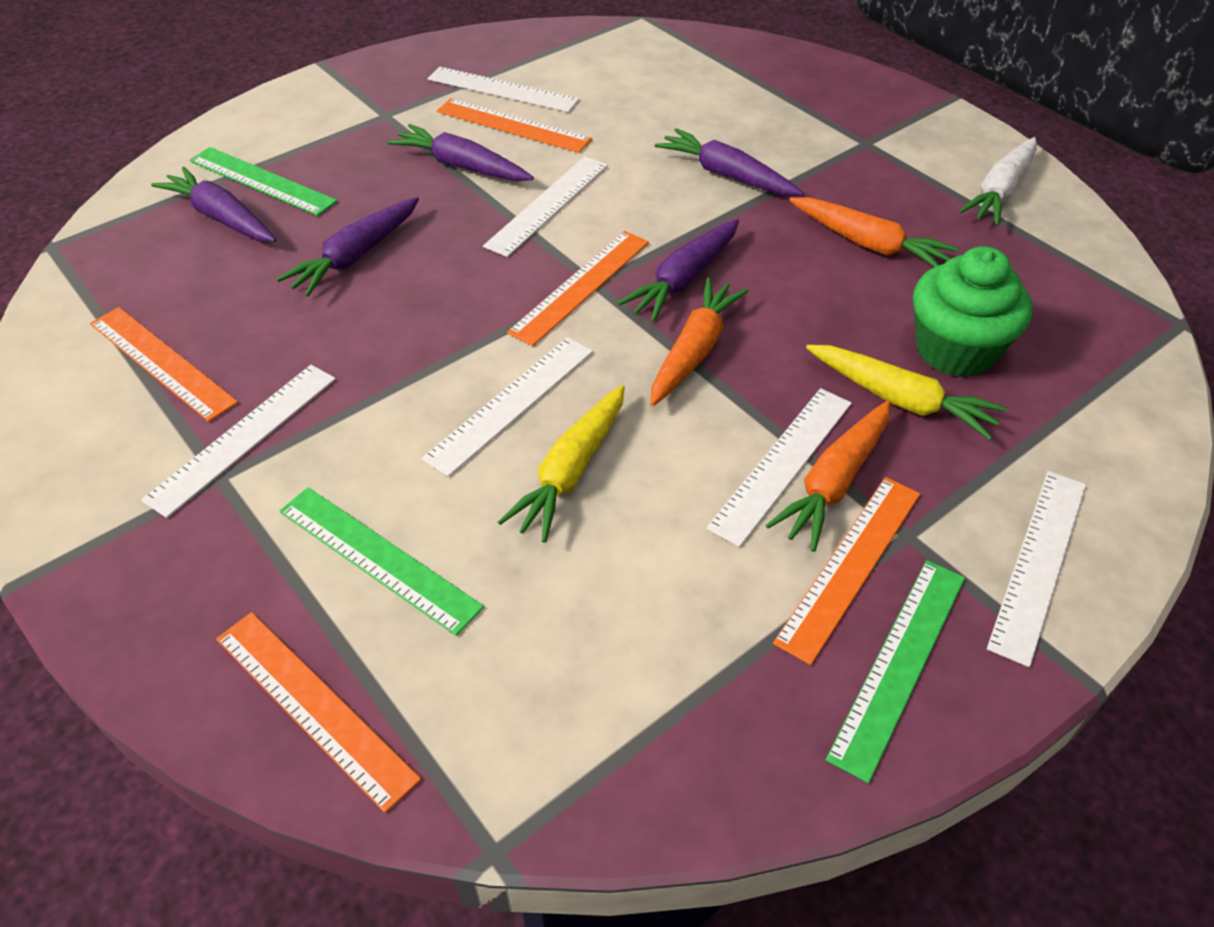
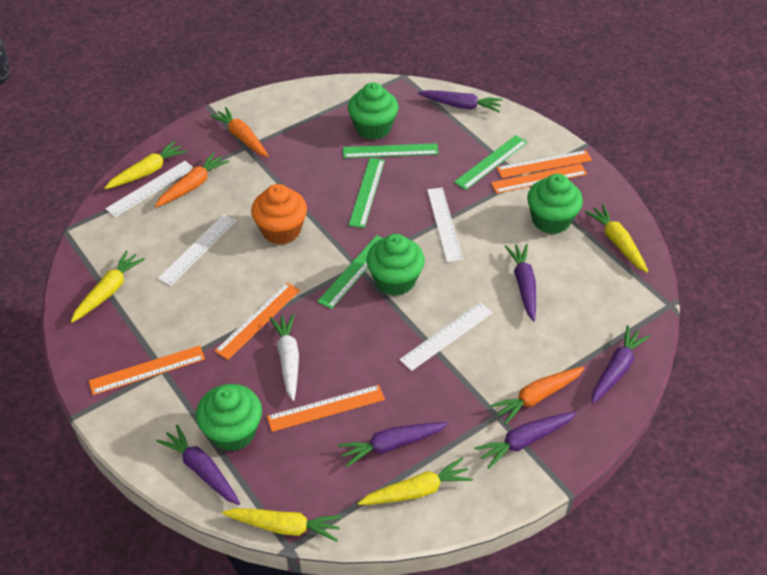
green cupcake: [913,246,1032,377] = 1 -> [196,384,262,451] [348,82,398,140] [367,234,425,296] [527,174,583,234] = 4
green ruler: [190,147,337,216] [279,487,484,636] [826,560,965,783] = 3 -> [317,235,383,309] [343,143,438,158] [349,158,385,228] [454,135,527,190] = 4
orange cupcake: none = 0 -> [251,184,307,244] = 1
purple carrot: [151,166,276,242] [277,197,419,297] [388,124,534,181] [617,219,739,322] [655,128,804,196] = 5 -> [156,424,240,505] [338,422,449,467] [418,90,503,112] [474,412,576,469] [505,244,536,321] [591,325,650,404] = 6
white ruler: [141,365,336,518] [422,337,593,477] [427,67,579,112] [483,156,608,257] [706,388,852,547] [987,471,1086,667] = 6 -> [105,161,194,217] [158,214,236,286] [399,302,493,371] [427,188,463,262] = 4
yellow carrot: [498,385,625,543] [806,345,1007,440] = 2 -> [71,250,145,323] [105,141,187,189] [222,508,342,542] [358,457,473,505] [584,204,648,273] = 5

